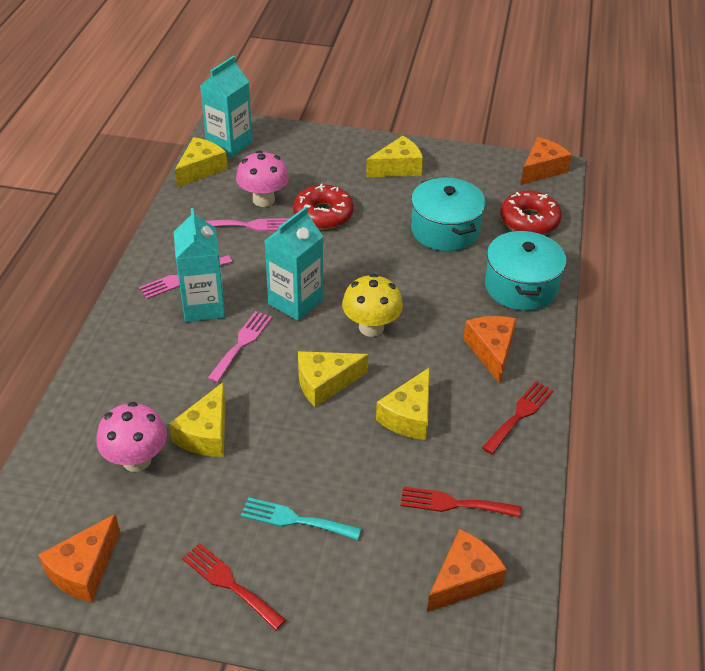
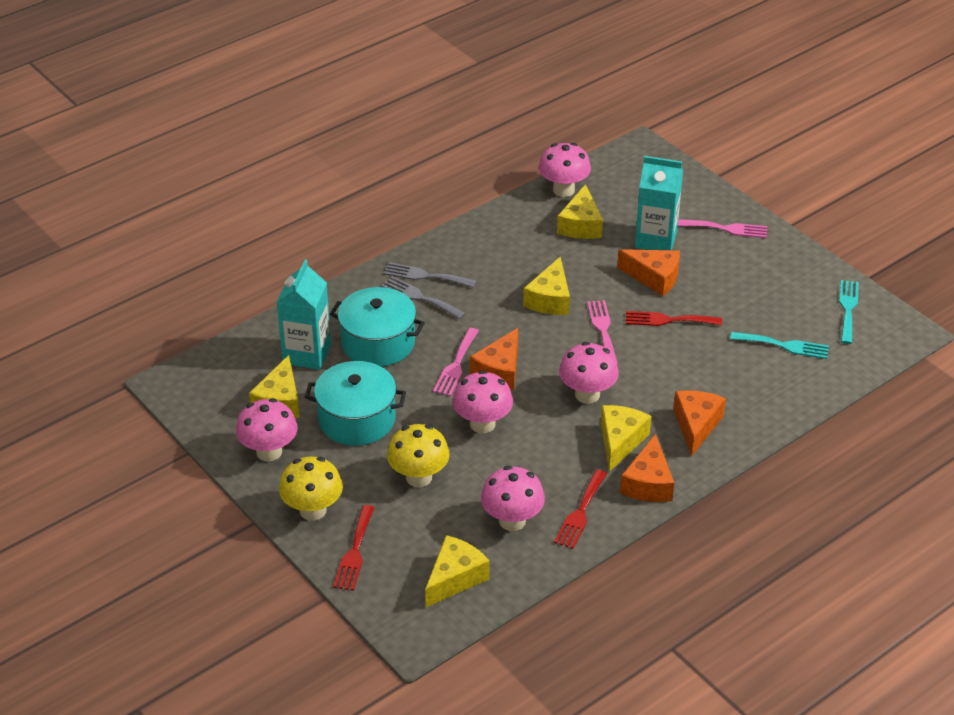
grey fork: none = 0 -> [381,276,466,319] [384,262,477,288] = 2
pink mushroom: [96,402,167,472] [236,150,289,207] = 2 -> [236,398,298,461] [453,370,513,433] [481,466,545,531] [539,143,591,197] [559,342,619,404] = 5
red donut: [293,184,354,229] [500,191,562,234] = 2 -> none = 0
turquoise carton: [174,208,225,322] [200,56,253,158] [265,206,323,321] = 3 -> [276,259,331,370] [635,156,683,250] = 2
turquoise fork: [241,497,361,540] = 1 -> [730,332,829,359] [839,280,859,344] = 2
yellow mushroom: [342,274,403,337] = 1 -> [279,456,343,521] [387,424,450,487] = 2

